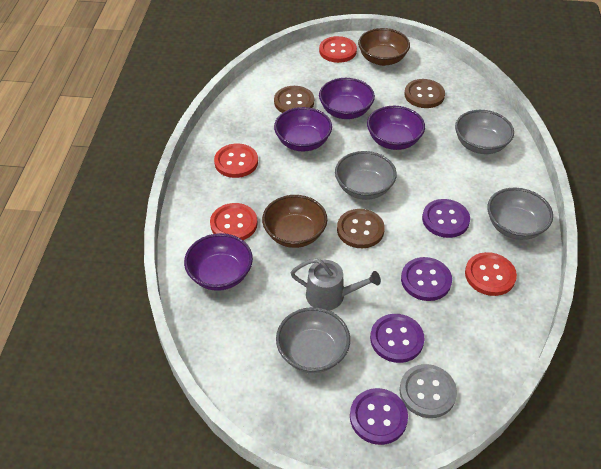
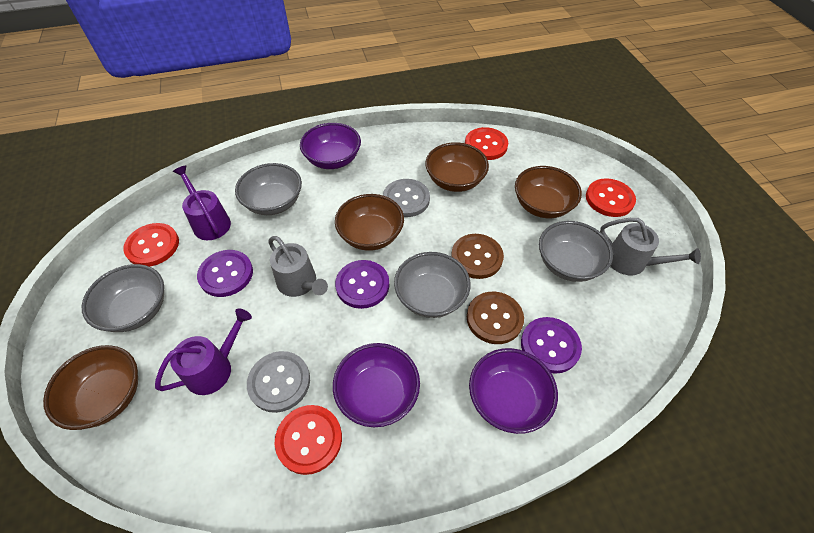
brown bowl: [262,195,327,248] [358,28,410,66] = 2 -> [43,345,138,430] [335,194,404,251] [425,142,489,192] [515,166,582,218] = 4
brown button: [274,86,314,113] [337,209,385,248] [404,79,445,108] = 3 -> [451,234,504,279] [467,292,524,344] = 2
grey button: [399,364,457,418] = 1 -> [247,351,310,413] [383,179,430,217] = 2
grey watering can: [291,258,381,311] = 1 -> [268,236,328,297] [600,218,701,275] = 2
purple bowl: [184,233,253,291] [274,107,332,152] [319,78,375,119] [367,106,425,150] = 4 -> [300,123,361,169] [333,343,420,427] [469,348,558,434] = 3
purple button: [350,388,408,445] [370,314,425,363] [401,257,452,301] [422,199,470,238] = 4 -> [197,250,253,297] [335,260,389,309] [521,317,582,374] = 3
purple watering can: none = 0 -> [155,308,252,395] [173,166,231,240] = 2

